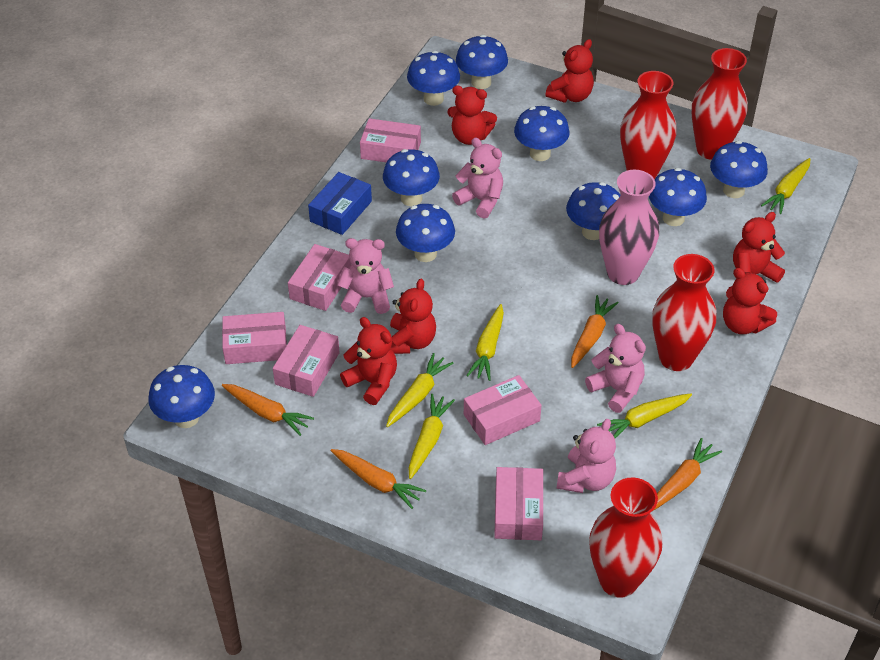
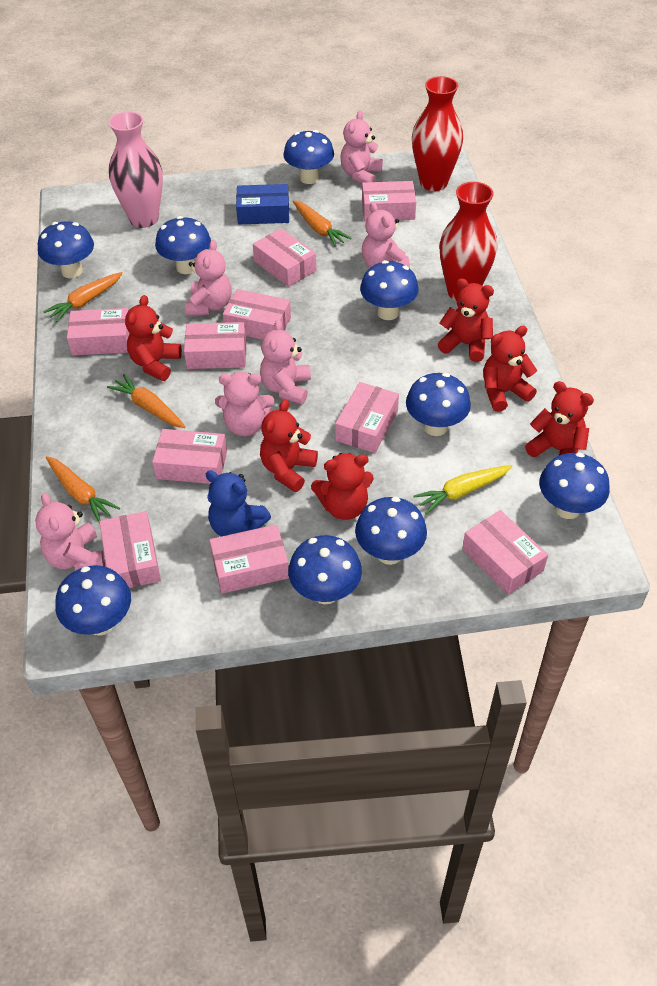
blue teddy bear: none = 0 -> [205,470,271,536] = 1
pink box: [222,312,287,364] [273,325,340,397] [288,244,351,311] [360,118,421,162] [464,375,542,445] [494,467,543,540] = 6 -> [67,308,130,356] [99,511,161,588] [152,429,227,484] [184,322,246,369] [209,524,289,594] [223,289,291,340] [253,228,316,287] [335,382,399,453] [362,181,416,221] [462,510,548,595] = 10
pink teddy bear: [337,238,394,314] [452,138,503,219] [557,419,616,493] [585,324,646,413] = 4 -> [35,493,105,571] [185,240,232,316] [215,372,274,436] [260,319,311,404] [340,110,383,184] [362,202,410,268] = 6
red vase: [589,478,662,598] [620,71,676,179] [652,254,716,371] [692,48,748,160] = 4 -> [412,76,463,191] [440,182,497,301] = 2
yellow carrot: [386,353,453,427] [408,394,455,479] [466,304,504,381] [597,393,692,438] [761,158,810,214] = 5 -> [413,465,512,514] = 1

